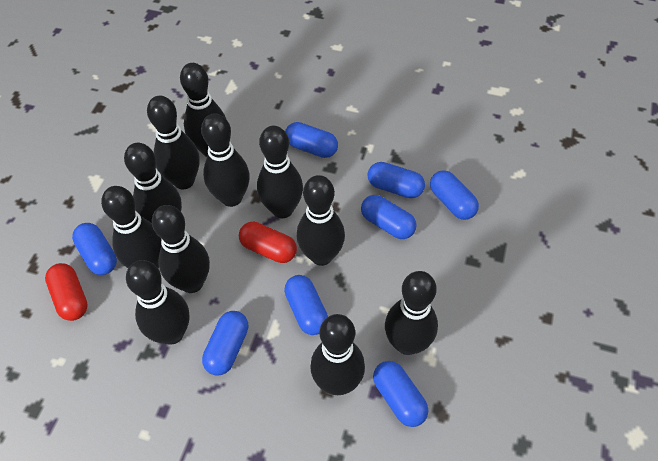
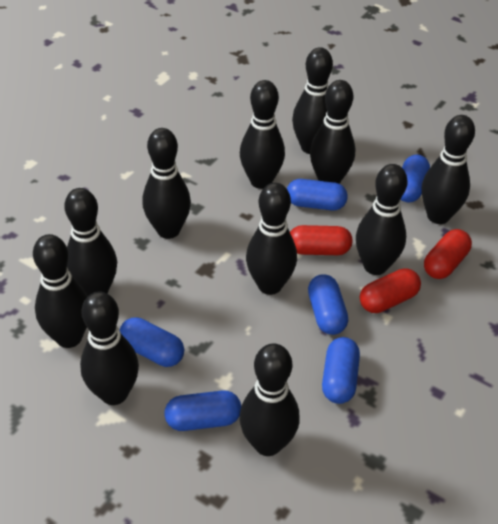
blue capsule: [72,223,117,275] [202,311,248,375] [284,275,328,335] [285,122,338,158] [361,195,417,239] [367,162,425,198] [373,361,428,427] [430,170,479,220] = 8 -> [120,317,184,367] [164,390,241,431] [287,179,348,210] [308,274,348,335] [322,337,360,404] [400,155,430,202] = 6
red capsule: [45,263,88,321] [239,222,297,263] = 2 -> [290,225,353,255] [360,268,421,313] [424,229,472,279] = 3

